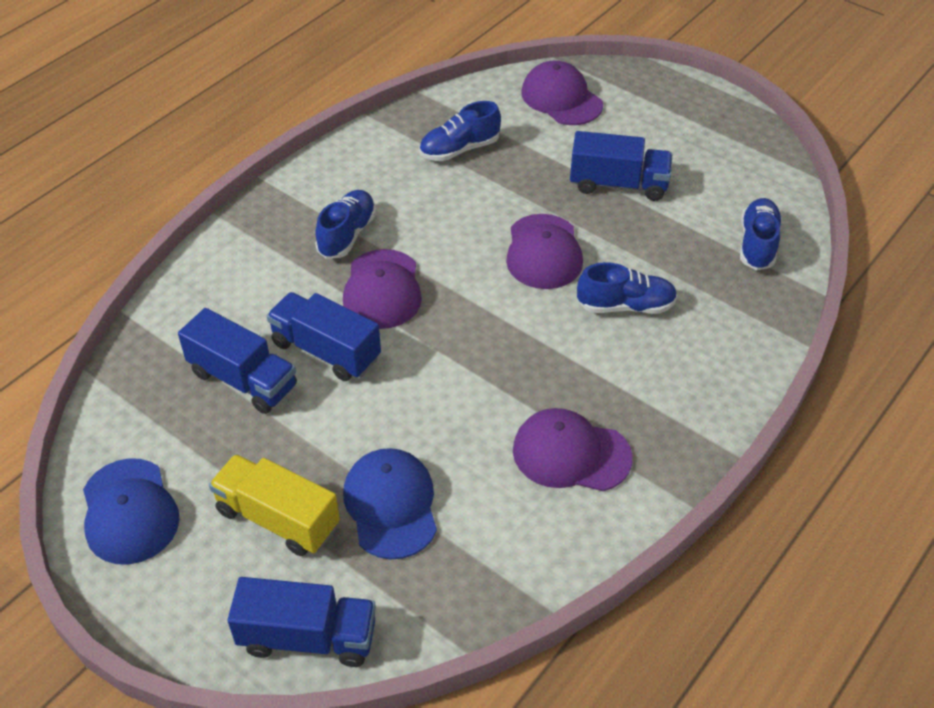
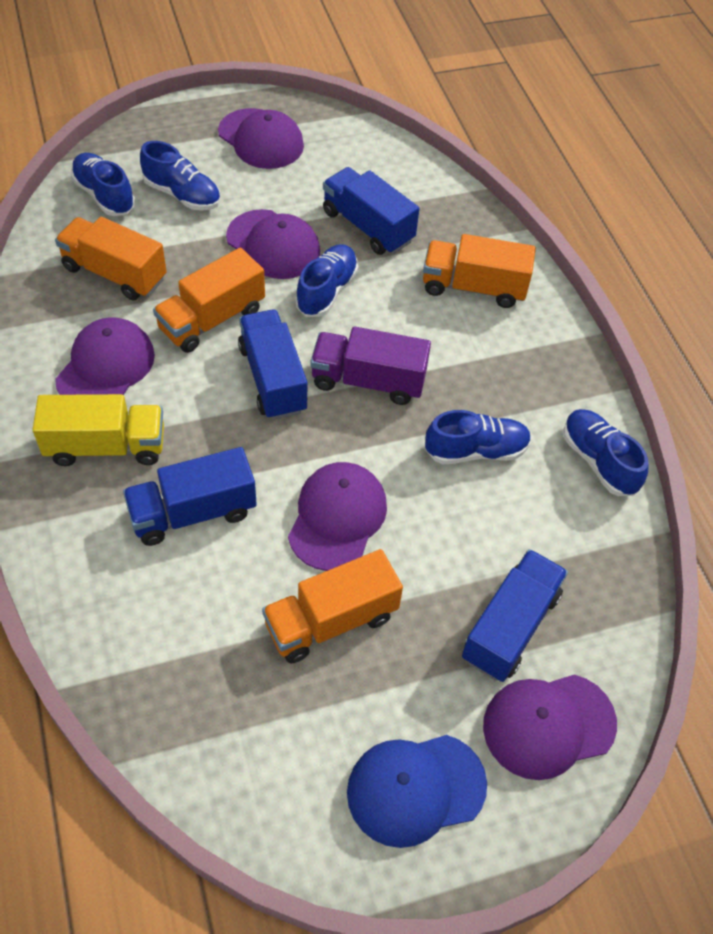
blue cap: [83,458,180,565] [343,448,437,560] = 2 -> [347,735,487,848] = 1
blue shoe: [315,190,376,259] [419,101,501,161] [577,262,677,314] [740,198,782,270] = 4 -> [71,153,135,216] [140,141,220,211] [295,244,358,317] [425,410,531,464] [563,409,648,496] = 5
orange truck: none = 0 -> [55,217,167,300] [153,248,265,353] [262,549,403,663] [423,234,536,308] = 4
purple cap: [343,249,422,329] [506,214,583,289] [513,408,632,491] [521,61,603,125] = 4 -> [55,317,155,395] [218,108,304,169] [226,209,320,279] [288,462,387,571] [483,674,617,780] = 5
purple truck: none = 0 -> [310,326,431,405] = 1

